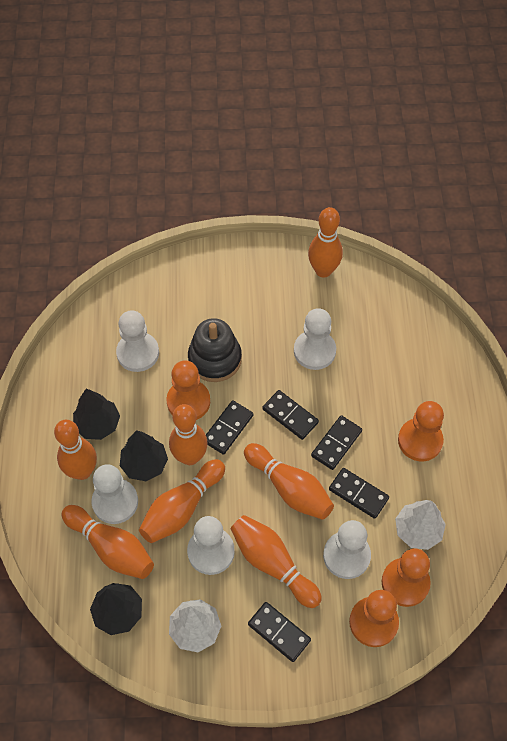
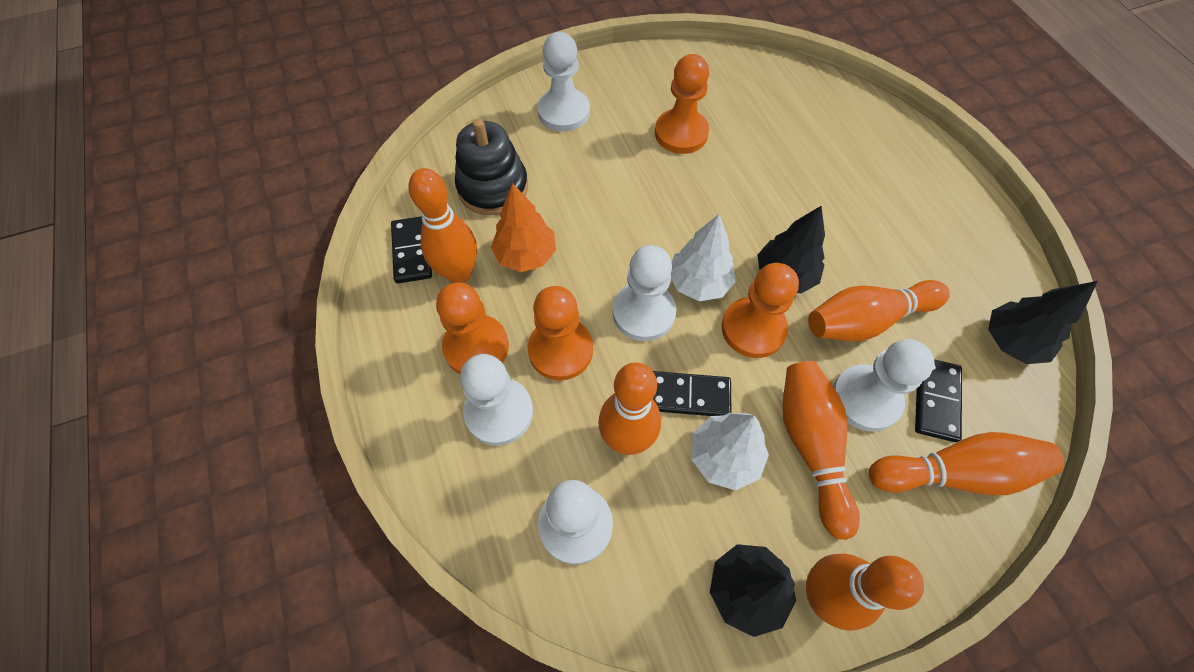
black domino: [206,400,253,455] [248,602,311,662] [262,390,319,440] [311,415,362,470] [329,468,389,519] = 5 -> [391,216,432,283] [653,371,732,416] [915,359,962,442] = 3
orange bowling pin: [54,420,97,480] [62,505,154,579] [139,459,225,543] [169,404,208,465] [230,515,322,608] [244,443,334,520] [308,207,343,278] = 7 -> [408,168,477,283] [598,362,661,455] [782,361,860,540] [806,554,924,631] [808,280,950,342] [869,432,1064,495] = 6
orange tree: none = 0 -> [491,183,556,272] = 1

